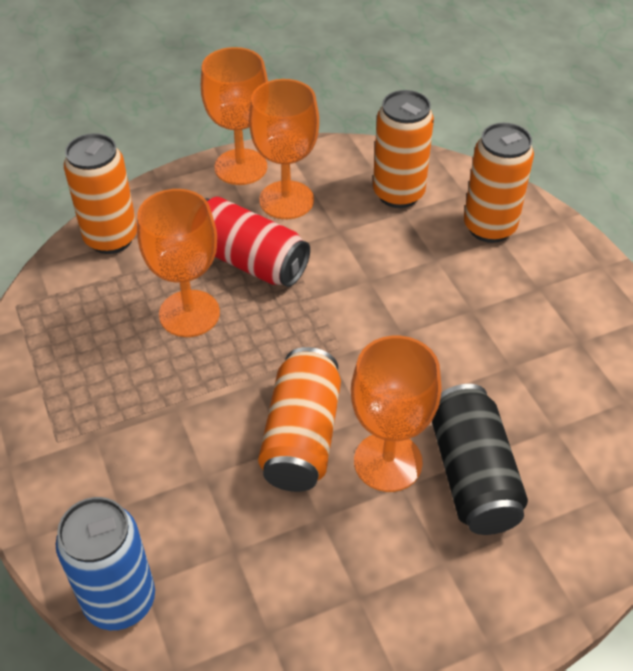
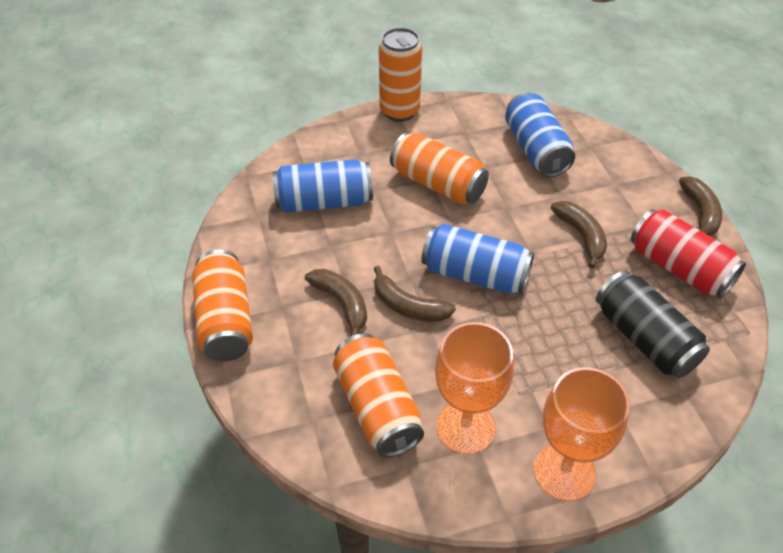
blue can: [56,497,155,630] = 1 -> [272,159,373,213] [422,224,534,294] [505,93,575,177] = 3
brown banana: none = 0 -> [305,269,367,337] [374,266,456,322] [550,201,607,269] [679,176,722,236] = 4
orange goblet: [137,189,220,337] [201,47,268,185] [249,79,319,219] [351,336,442,492] = 4 -> [435,322,514,455] [534,367,630,501] = 2

